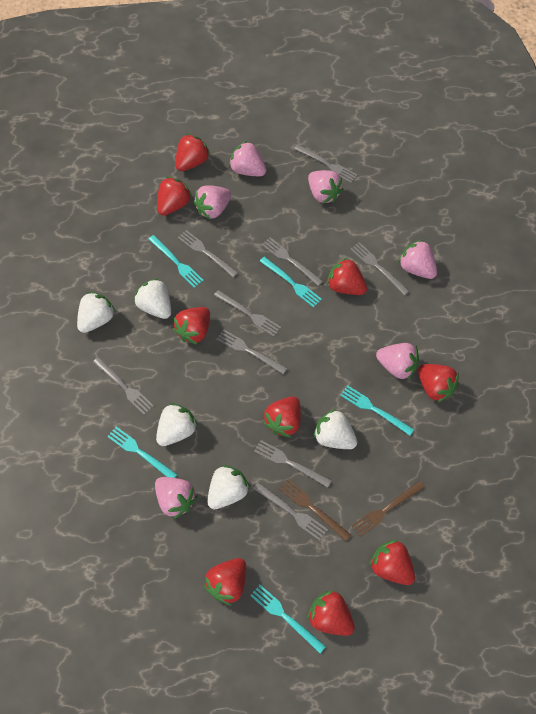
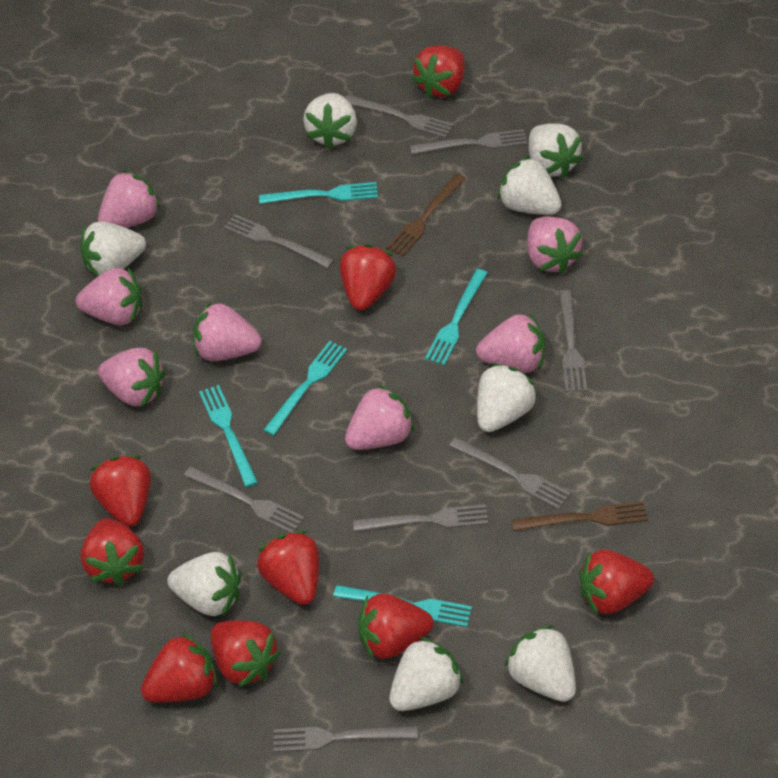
grey fork: [93,357,154,415] [178,230,238,278] [214,290,281,337] [217,329,288,374] [253,482,328,541] [254,440,332,488] [262,237,323,286] [294,144,357,183] [350,242,409,295] = 9 -> [184,466,304,533] [224,214,334,268] [273,726,418,752] [345,95,454,138] [353,504,488,532] [410,129,527,154] [449,437,570,510] [559,290,587,392] = 8
pink strawberry: [155,477,198,519] [194,185,231,220] [229,141,266,176] [308,170,344,204] [376,343,419,380] [398,239,437,279] = 6 -> [76,268,142,325] [98,170,160,228] [98,348,166,407] [193,302,262,361] [345,385,414,450] [476,313,545,373] [527,217,583,274] = 7
white strawberry: [77,291,116,333] [134,278,171,319] [156,403,198,446] [207,465,250,509] [313,409,357,449] = 5 -> [80,221,146,277] [167,552,241,617] [303,93,357,149] [389,637,464,711] [477,363,538,432] [498,156,562,215] [505,625,576,702] [529,123,583,178] = 8

